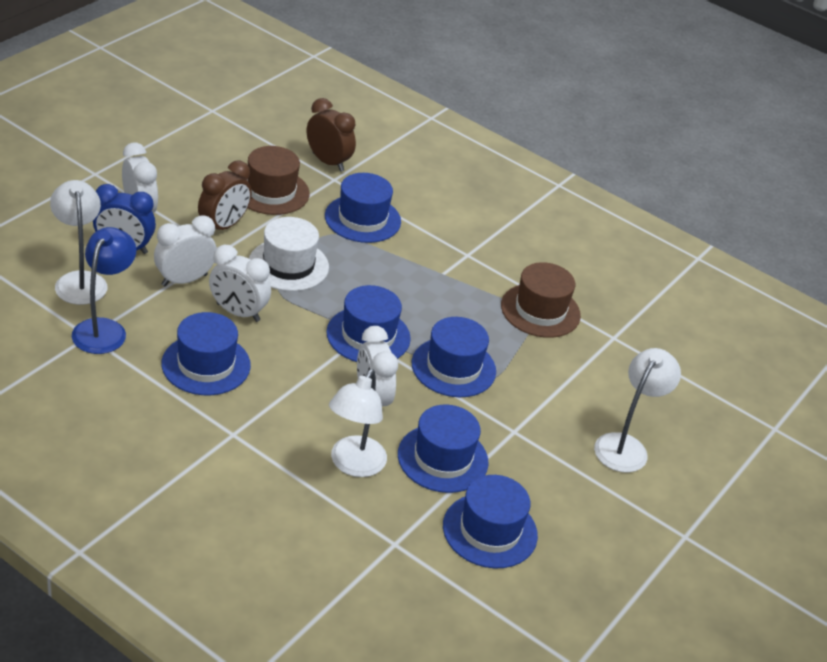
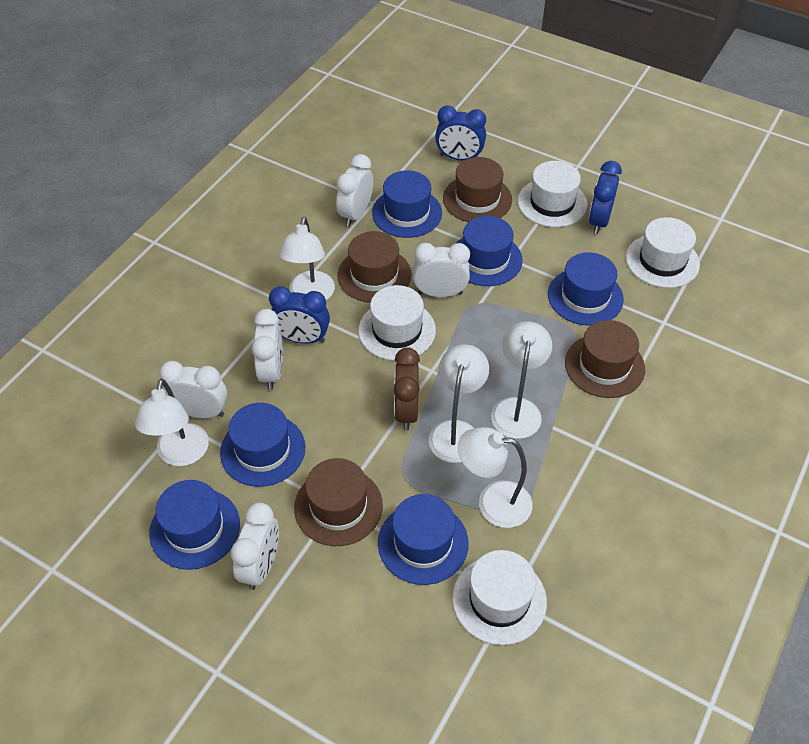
blue clock: [93,184,156,254] = 1 -> [269,286,330,344] [435,105,486,161] [589,161,622,234] = 3
blue lamp: [72,227,136,354] = 1 -> none = 0
brown clock: [198,160,252,230] [307,98,356,172] = 2 -> [394,347,420,430] = 1
brown hat: [242,146,310,215] [501,262,581,338] = 2 -> [294,458,383,546] [338,231,412,303] [443,157,512,222] [565,320,645,398] = 4
white clock: [122,142,158,213] [154,215,217,286] [209,245,271,322] [357,326,398,407] = 4 -> [159,361,227,418] [231,502,279,590] [252,309,283,390] [336,154,373,227] [413,243,470,297] = 5
white hat: [249,217,329,291] = 1 -> [358,285,436,361] [452,550,547,645] [518,161,588,227] [626,217,700,288] = 4
white lamp: [50,180,107,305] [329,369,387,477] [594,348,681,472] = 3 -> [135,378,209,466] [279,217,335,300] [429,344,489,463] [458,427,533,528] [491,321,552,439] = 5

